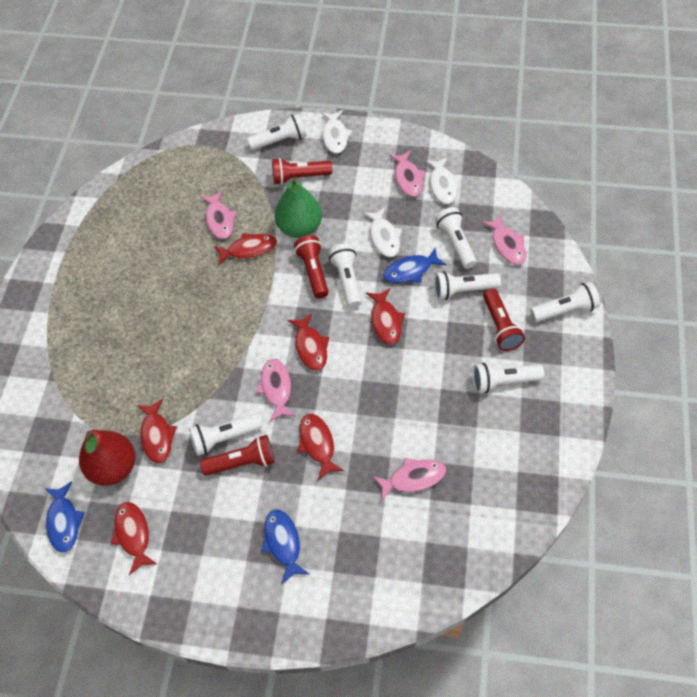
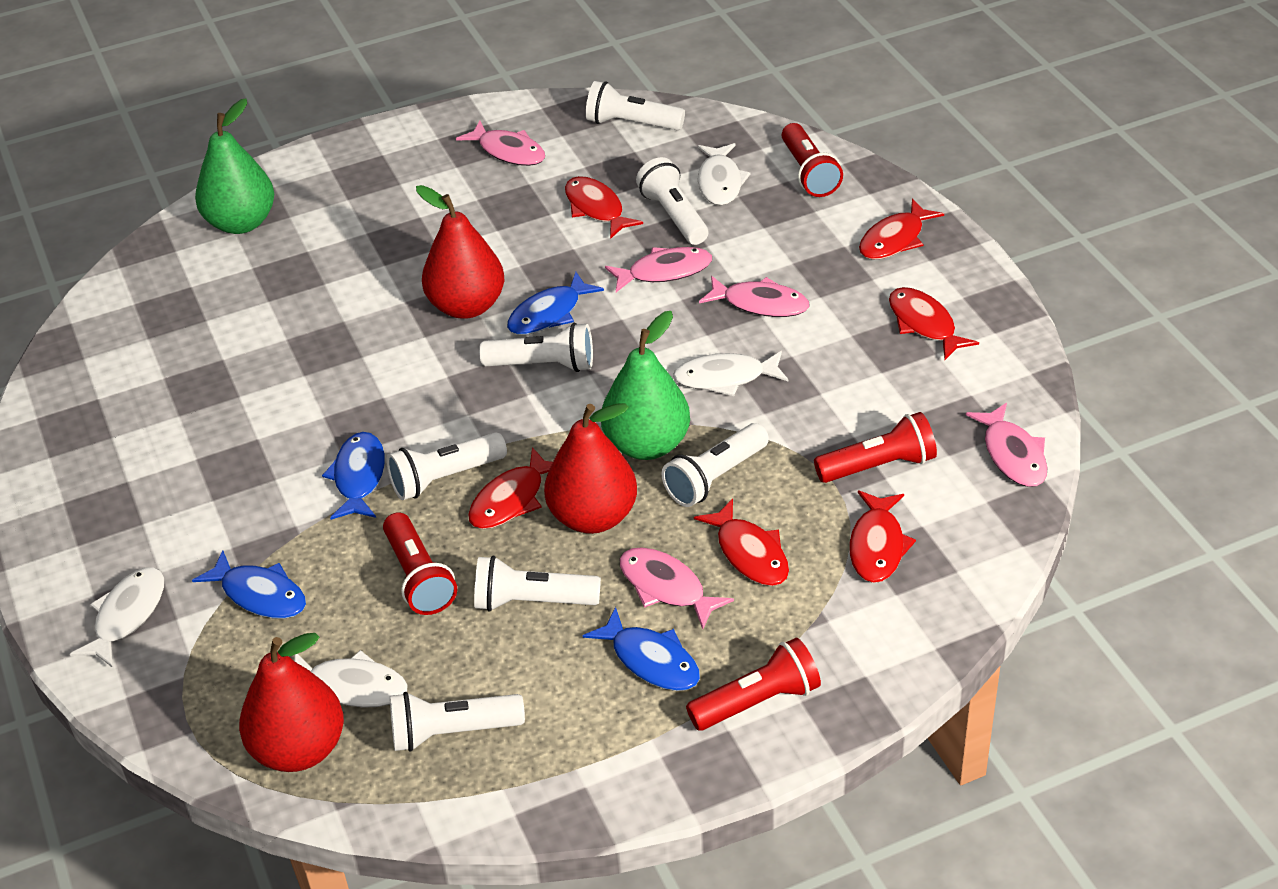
blue fish: [44,481,85,553] [262,509,309,584] [383,247,447,283] = 3 -> [192,550,306,619] [322,432,385,520] [507,272,604,335] [583,607,700,691] = 4
green pear: [275,177,322,238] = 1 -> [195,99,274,234] [601,311,690,460] = 2
red pear: [79,430,136,486] = 1 -> [239,633,344,772] [416,185,504,319] [544,403,637,534] = 3
white fish: [321,110,353,154] [363,207,402,257] [425,157,461,204] = 3 -> [70,567,164,668] [294,650,408,708] [673,351,788,396] [698,143,751,206] = 4

